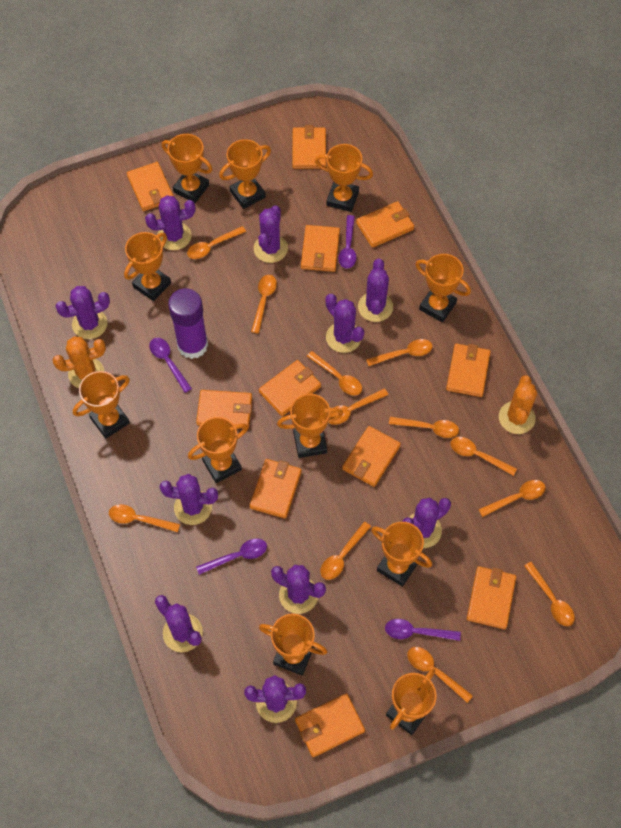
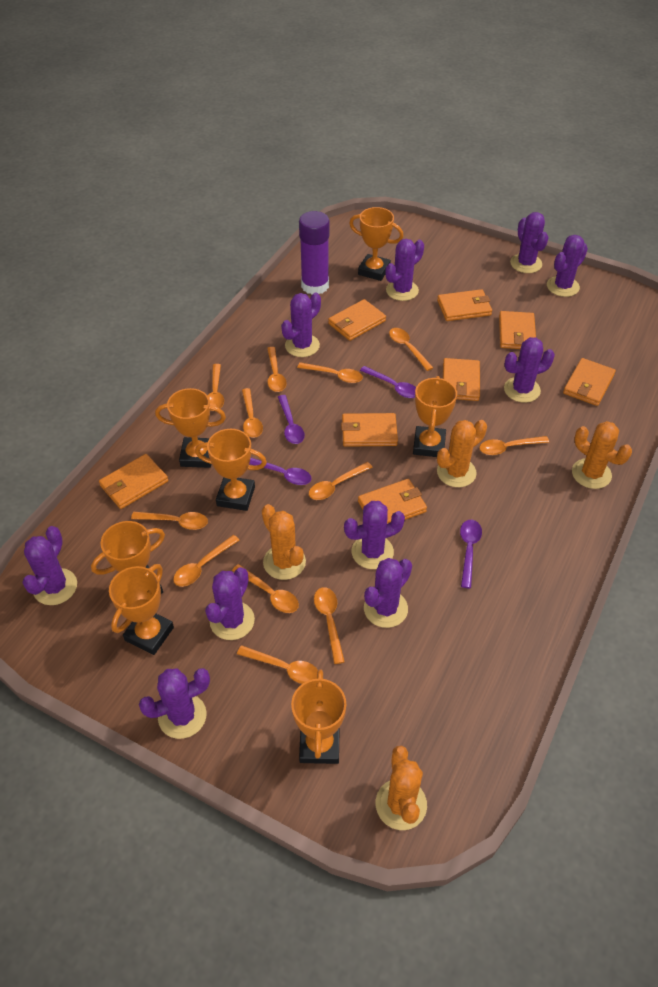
orange cactus: [53,336,106,388] [499,375,537,434] = 2 -> [262,504,306,580] [376,746,427,830] [437,420,487,487] [572,421,632,489] = 4
orange trophy: [73,371,130,439] [124,232,171,301] [162,134,213,203] [188,417,248,483] [219,139,271,209] [259,614,327,675] [277,394,343,458] [315,144,373,212] [371,522,432,587] [386,669,437,735] [415,254,471,322] = 11 -> [91,521,165,594] [109,564,174,655] [155,388,226,468] [195,429,267,511] [291,669,346,764] [349,207,404,281] [413,376,457,457] = 7
orange wallet: [127,162,174,211] [196,390,252,429] [249,459,302,518] [259,360,321,416] [292,125,326,169] [295,693,365,757] [301,225,340,272] [342,426,401,487] [356,201,414,248] [446,344,491,397] [467,566,516,629] = 11 -> [99,454,168,509] [328,299,386,341] [341,413,398,447] [358,479,427,524] [437,289,492,321] [443,358,480,401] [499,311,536,349] [563,358,616,406] = 8

